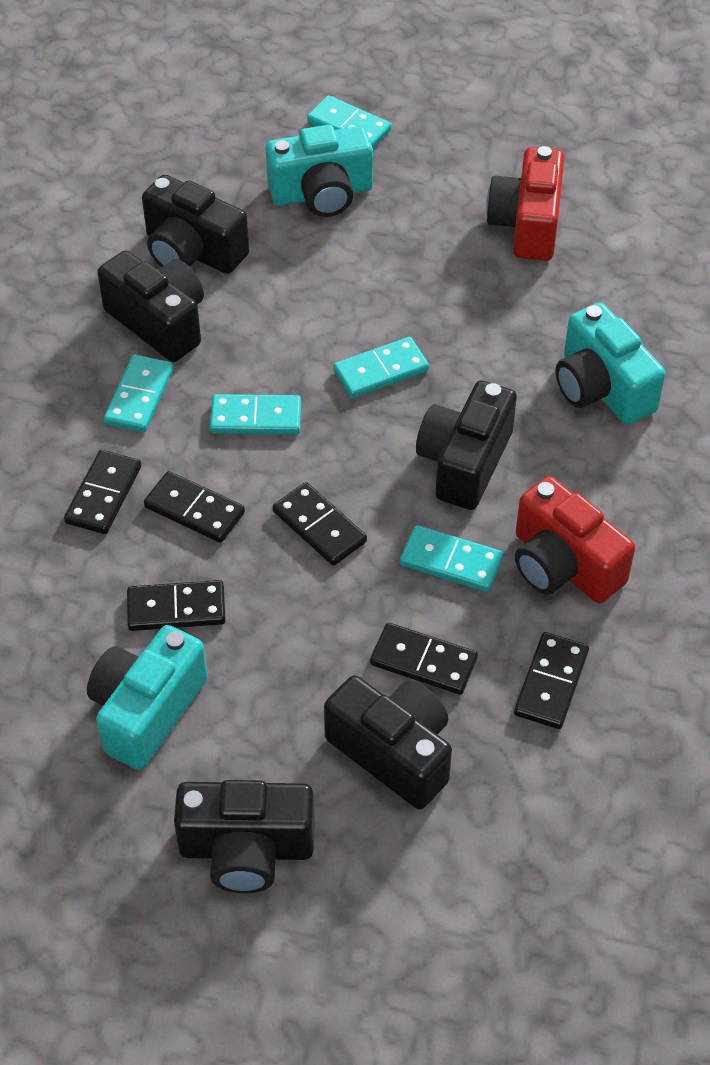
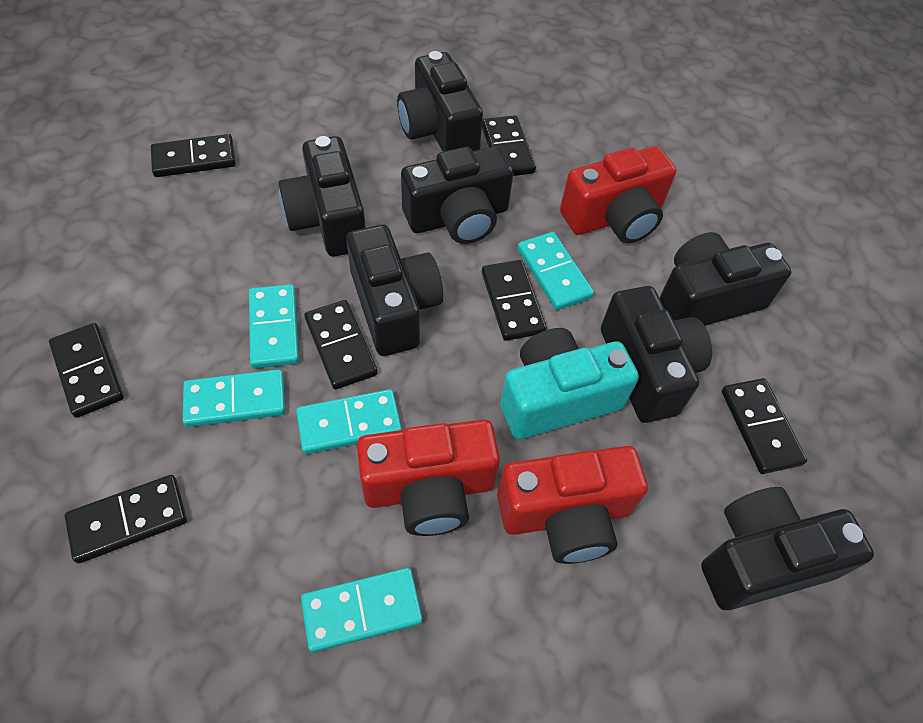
black camera: [97,251,204,362] [142,175,249,274] [174,780,315,893] [324,675,452,809] [416,380,517,510] = 5 -> [278,136,366,257] [346,225,443,356] [397,51,483,152] [401,146,514,244] [601,286,712,423] [659,232,792,326] [701,487,874,610] = 7
black domino: [64,450,141,534] [127,580,226,631] [144,471,245,543] [273,482,367,566] [370,623,478,695] [514,632,589,729] = 6 -> [49,323,124,418] [65,475,187,563] [151,134,236,177] [304,300,378,389] [482,115,536,176] [482,260,547,341] [722,378,807,474] = 7
red camera: [486,146,564,261] [515,476,635,603] = 2 -> [357,419,500,536] [497,446,648,564] [560,146,676,243] = 3
turquoise camera: [87,625,208,770] [266,125,373,217] [556,302,665,425] = 3 -> [500,328,639,439] = 1

